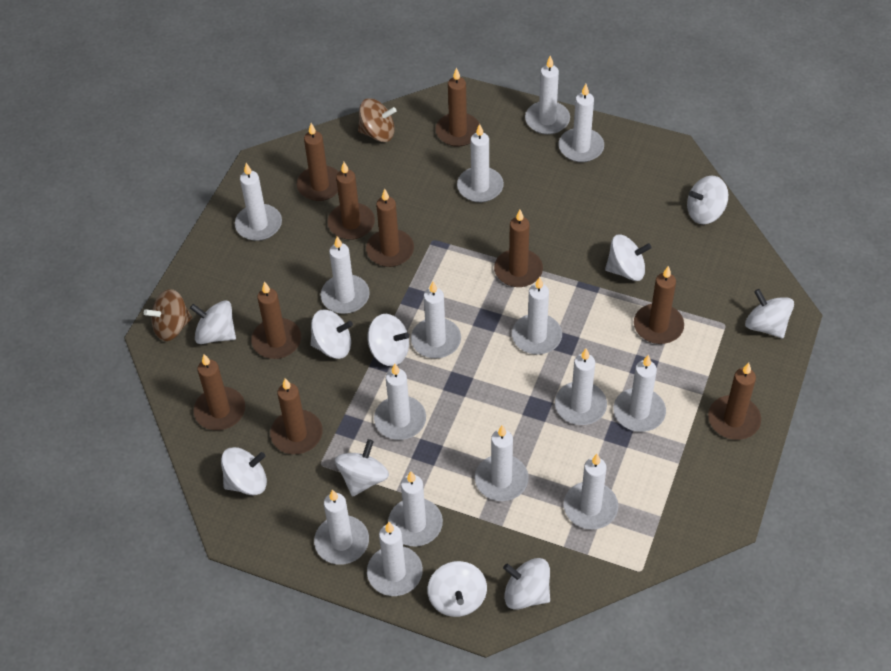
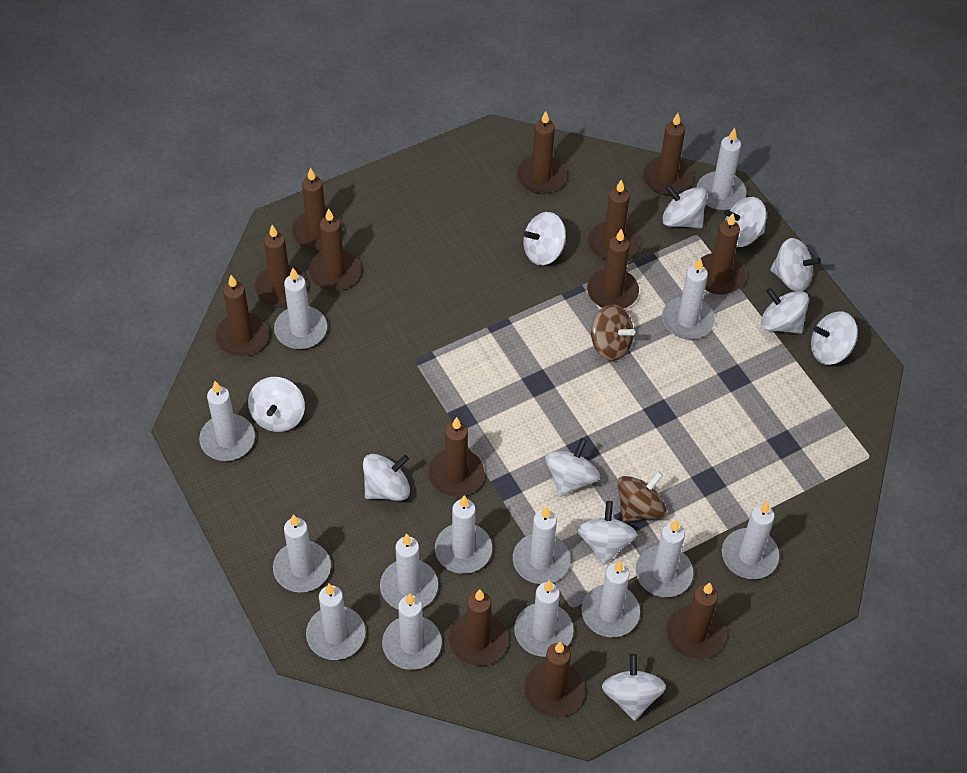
brown candle: [194,354,245,430] [251,282,301,359] [270,378,323,454] [297,123,339,201] [327,162,375,240] [366,189,414,267] [435,68,480,147] [494,210,543,287] [634,266,684,344] [708,363,761,440] = 10 -> [215,275,269,356] [255,225,307,307] [292,168,343,251] [309,208,360,291] [428,417,484,497] [448,589,508,666] [517,111,566,194] [524,642,584,717] [587,229,639,309] [588,179,639,261] [643,113,692,195] [666,583,725,659] [701,213,745,295] = 13
white candle: [235,163,282,241] [314,490,369,565] [321,236,370,314] [367,522,423,596] [374,363,426,440] [388,471,443,546] [411,281,461,358] [457,124,504,202] [475,425,529,501] [512,277,562,355] [525,56,570,135] [555,348,607,425] [559,84,604,162] [564,454,618,529] [614,355,666,432] = 15 -> [199,381,255,461] [273,514,331,592] [274,268,327,349] [306,584,365,660] [380,534,438,609] [382,593,442,670] [435,496,492,574] [513,506,570,584] [514,580,574,657] [581,561,640,637] [635,519,693,597] [662,258,715,339] [697,128,747,210] [722,501,779,579] = 14
white spinning top: [190,301,236,344] [221,447,267,495] [310,310,353,359] [335,439,389,497] [368,314,409,366] [427,561,487,617] [503,558,550,610] [605,235,652,281] [687,176,728,224] [745,289,794,338] = 10 -> [248,377,305,432] [363,454,410,501] [523,212,566,265] [545,438,600,497] [577,501,637,564] [602,654,666,721] [662,185,707,228] [724,197,767,247] [761,288,809,334] [770,238,821,291] [811,311,858,365] = 11

